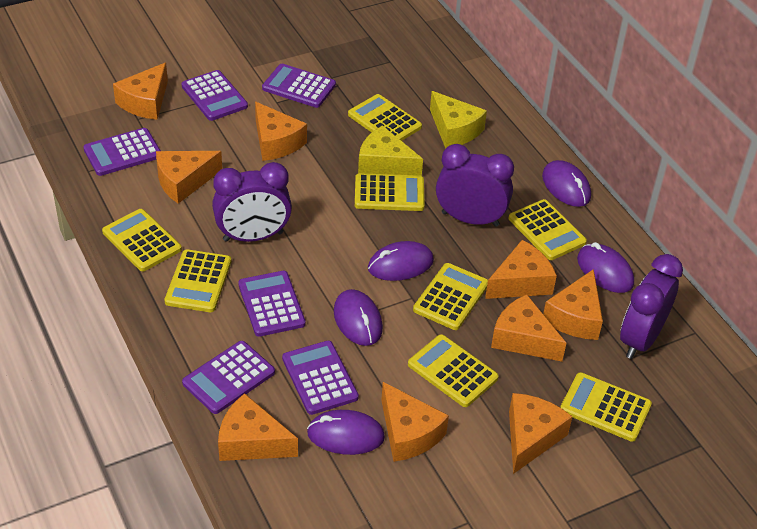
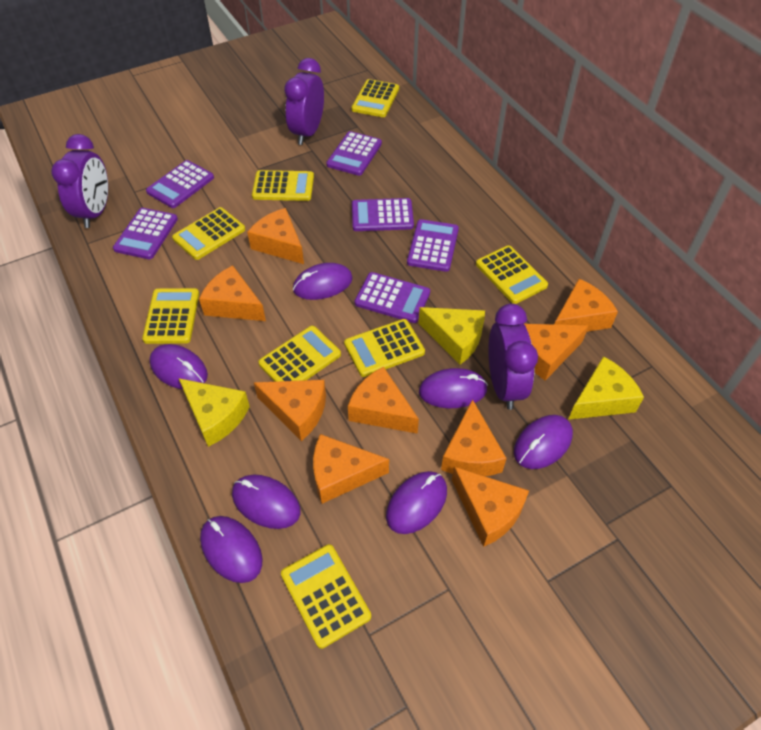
purple mouse: [307,410,385,455] [334,289,383,346] [368,241,434,281] [542,160,591,207] [577,242,634,293] = 5 -> [149,344,208,389] [200,516,263,583] [232,475,300,529] [293,263,353,300] [386,471,447,534] [419,368,488,408] [514,415,573,469] = 7
yellow cheese: [358,125,423,176] [430,91,487,148] = 2 -> [179,378,250,447] [418,307,485,365] [568,356,644,420] = 3

